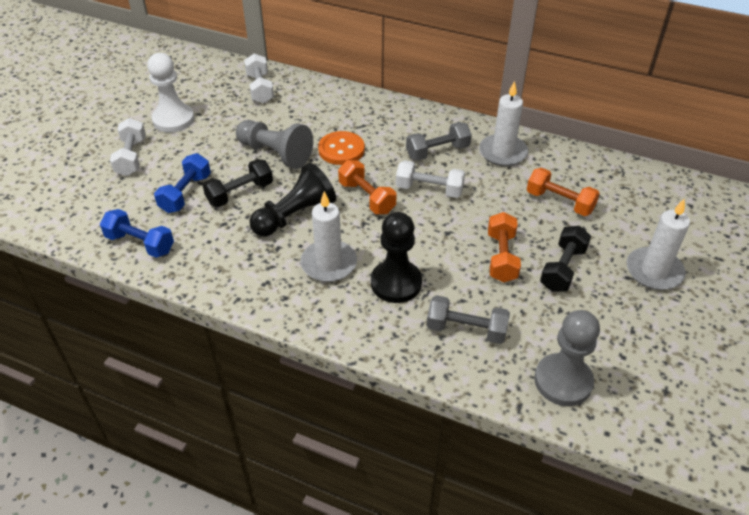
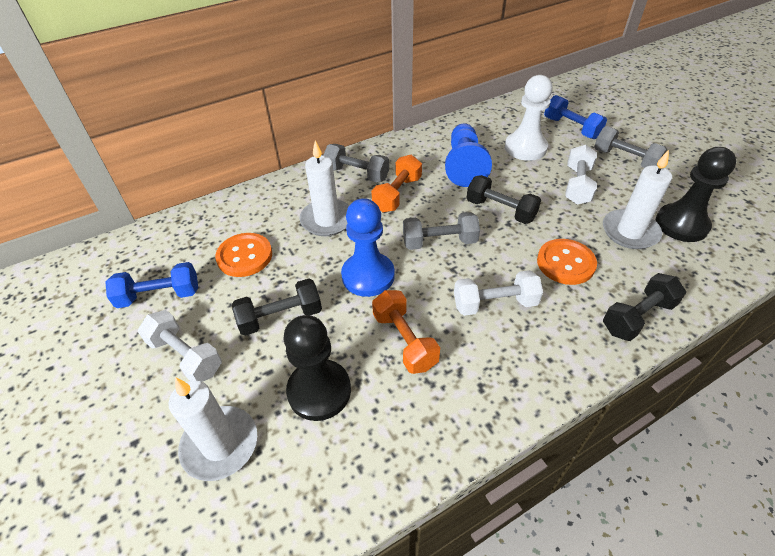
black dumbbell: [203,159,273,207] [540,226,591,292] = 2 -> [232,279,322,336] [467,175,541,224] [603,273,686,341] = 3
blue pawn: none = 0 -> [341,198,395,297] [445,123,492,187] = 2
grey dumbbell: [406,122,472,161] [427,295,510,344] = 2 -> [323,144,389,183] [403,212,480,250] [594,126,667,168] = 3
grey pawn: [236,120,313,169] [534,310,600,406] = 2 -> none = 0
orange button: [318,131,365,165] = 1 -> [215,233,272,277] [537,239,597,285] = 2
orange dumbbell: [338,160,396,214] [488,212,521,282] [527,168,600,216] = 3 -> [371,155,422,212] [372,290,440,374] = 2

